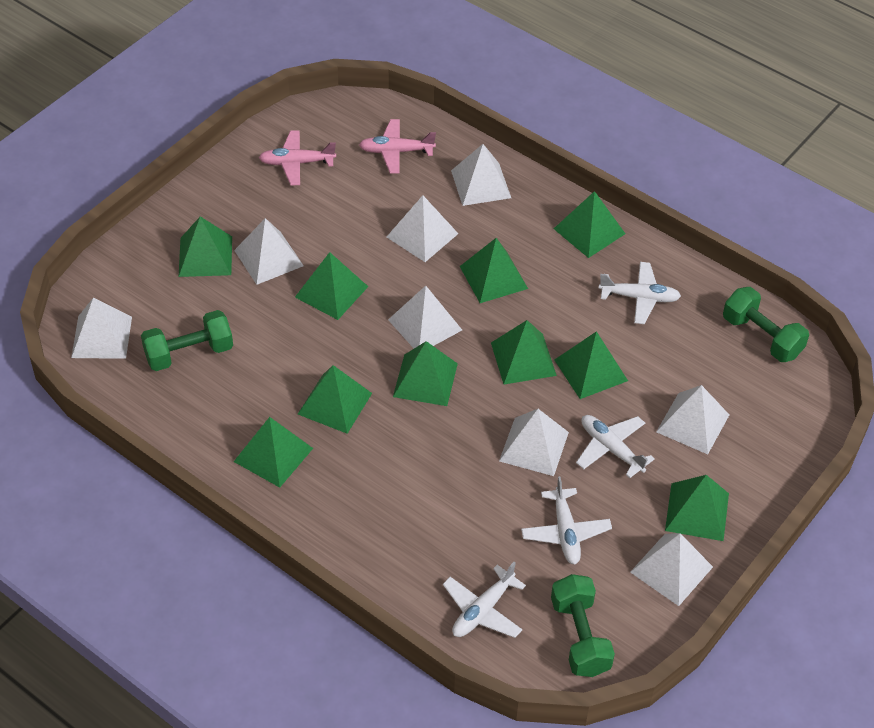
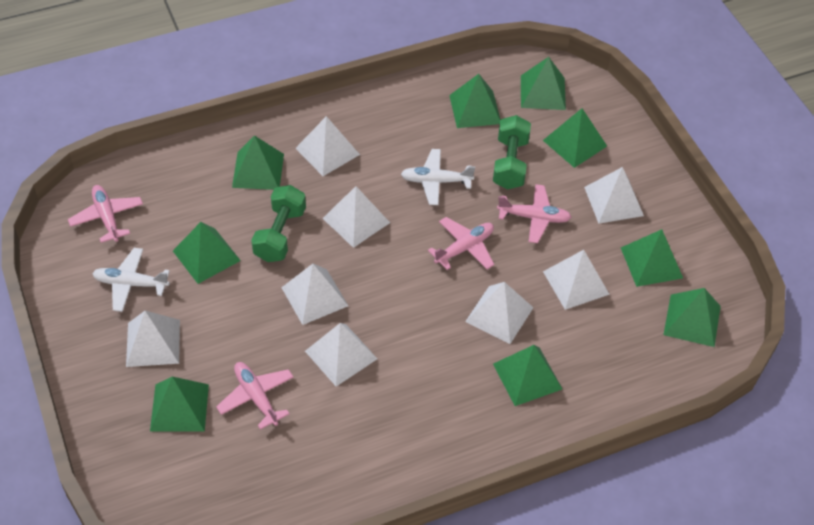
green dumbbell: [141,310,233,371] [551,574,615,677] [723,287,809,362] = 3 -> [251,185,306,262] [493,115,531,190] = 2
green pyramid: [179,216,232,277] [234,417,313,488] [295,252,368,320] [298,365,372,434] [393,341,458,406] [460,238,528,303] [491,320,557,385] [554,191,625,258] [555,331,628,399] [665,475,729,541] = 10 -> [150,377,209,432] [173,222,241,284] [232,135,284,190] [449,74,501,128] [493,345,562,406] [521,57,566,110] [543,108,607,168] [621,229,683,287] [664,288,721,347] = 9
pink plane: [259,130,336,185] [359,119,436,174] = 2 -> [68,185,143,243] [216,362,293,430] [428,217,494,270] [497,184,572,243] = 4
white plane: [443,562,526,638] [521,476,612,564] [576,415,655,478] [599,262,681,324] = 4 -> [92,248,170,312] [401,149,475,205] = 2

